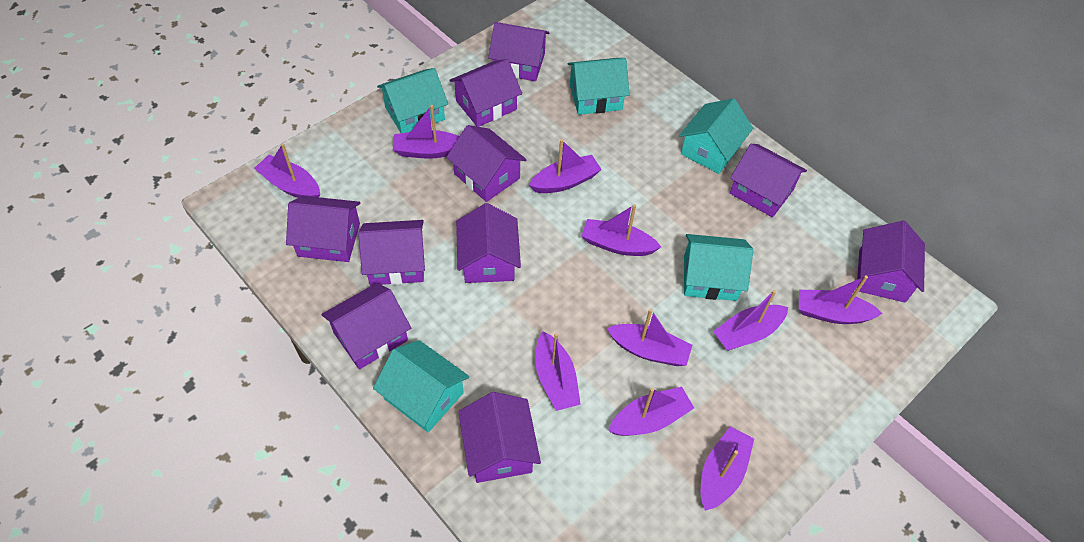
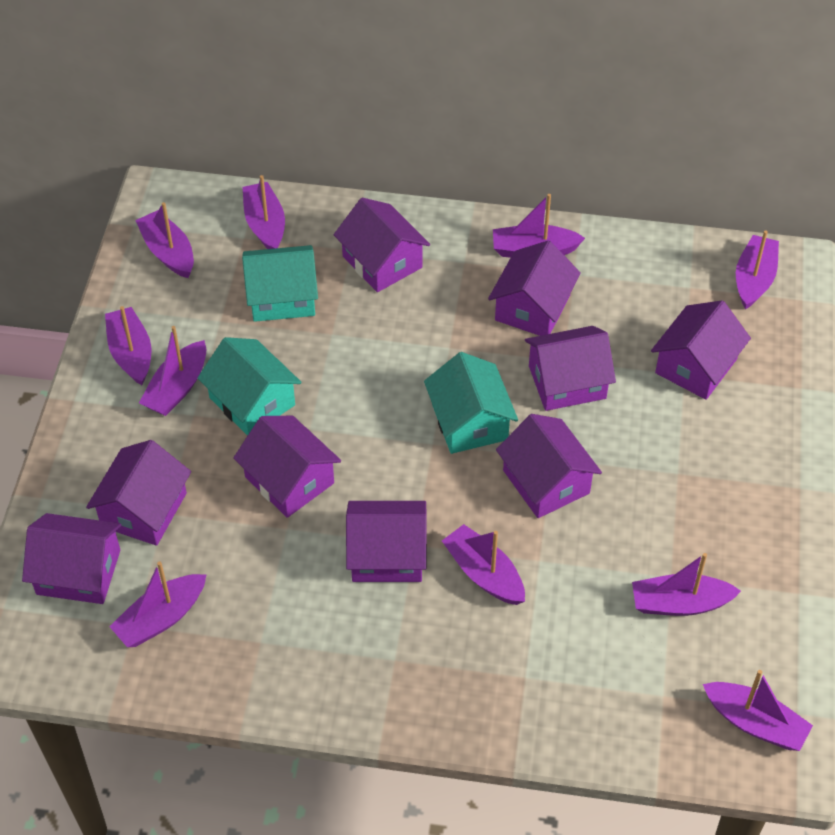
purple house: [286,196,360,262] [322,283,411,370] [358,220,425,285] [446,125,527,202] [449,59,522,127] [456,203,521,283] [458,392,541,483] [488,22,549,81] [730,144,807,217] [857,220,925,303] = 10 -> [22,513,121,604] [86,440,191,546] [233,416,341,518] [334,198,430,292] [346,501,427,582] [488,240,581,336] [496,414,602,518] [525,326,616,411] [651,301,751,400] = 9
turquoise house: [373,340,469,432] [377,68,448,133] [567,58,630,115] [679,98,753,174] [684,234,753,301] = 5 -> [198,337,301,436] [242,245,318,322] [424,352,518,454] = 3

